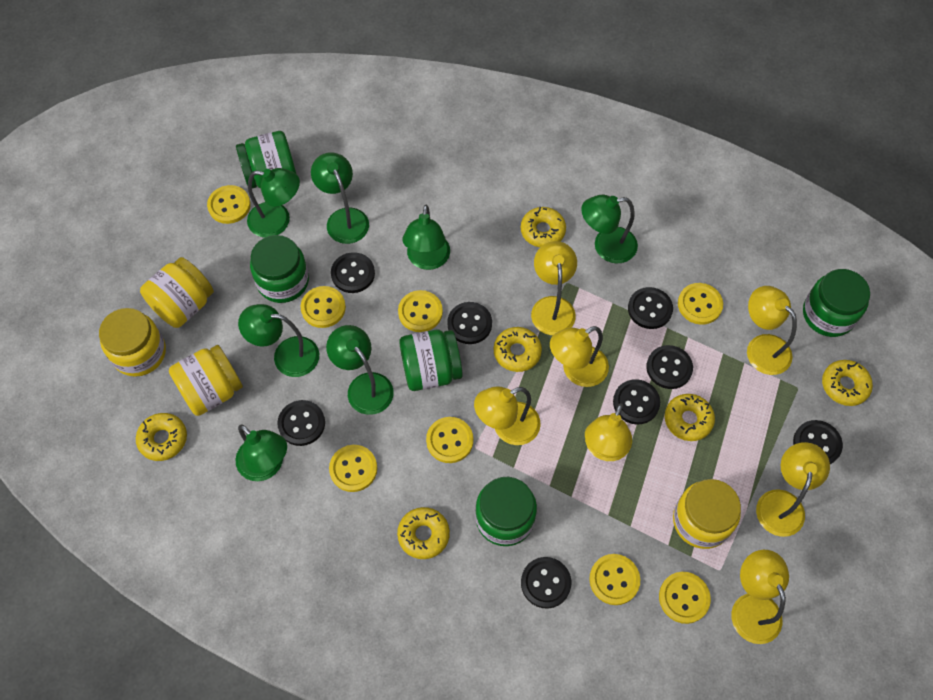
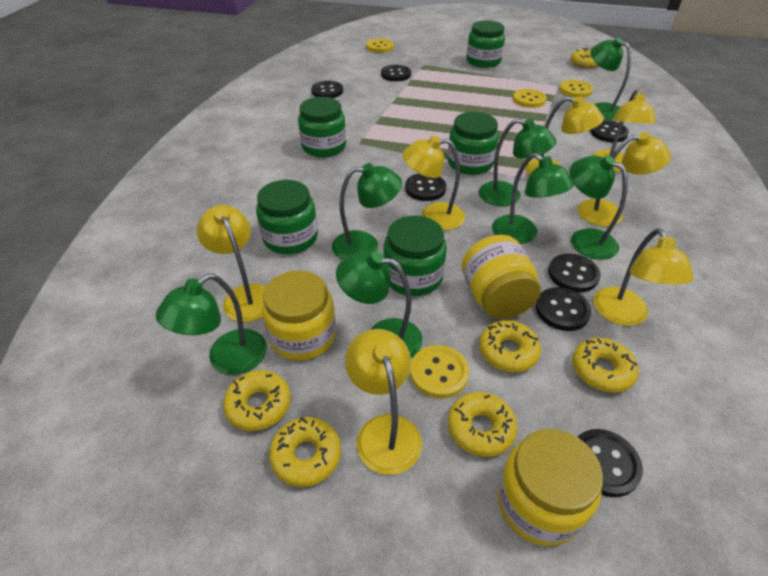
black button: [277,400,325,446] [331,252,375,293] [447,302,492,344] [521,557,571,608] [613,379,660,425] [628,287,673,329] [646,345,693,389] [793,420,843,464] = 8 -> [311,81,343,98] [381,65,411,81] [405,173,446,201] [536,287,591,331] [548,254,601,292] [578,429,643,497] [590,120,629,142] = 7
yellow button: [207,185,251,224] [301,286,346,328] [329,445,377,492] [398,290,443,332] [426,417,473,463] [589,554,640,605] [659,572,711,624] [678,283,723,325] = 8 -> [366,38,394,53] [410,345,469,398] [513,89,547,108] [560,80,593,98] = 4
yellow jar: [99,308,166,377] [140,257,214,328] [169,345,243,416] [673,479,741,549] = 4 -> [262,270,336,361] [462,235,541,319] [497,429,603,546] = 3

